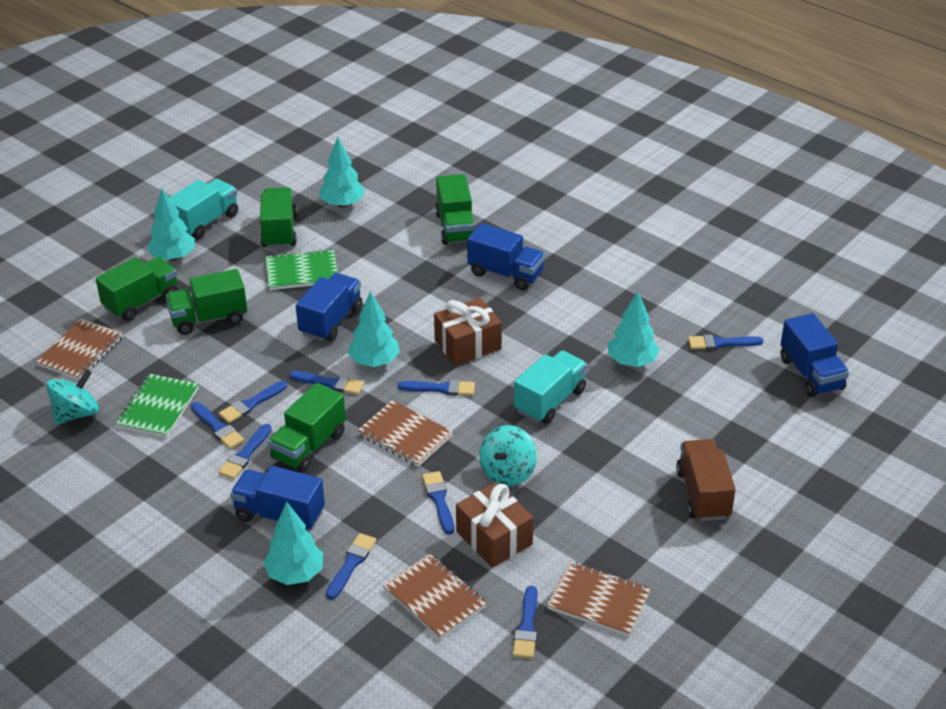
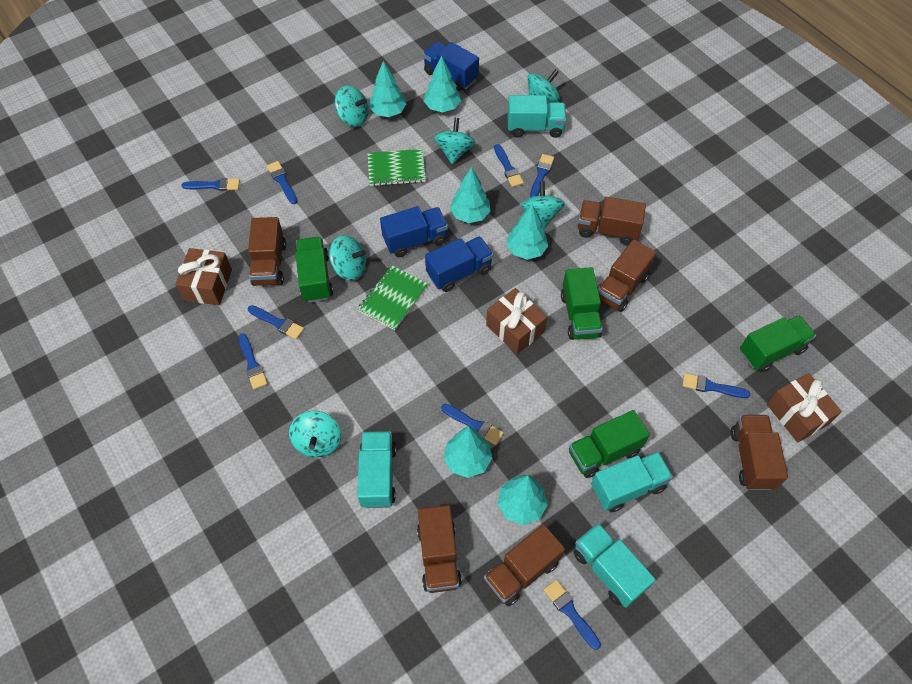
blue truck: [230,466,325,530] [296,273,362,341] [467,223,545,291] [780,313,849,397] = 4 -> [380,206,448,257] [423,42,479,91] [425,236,493,292] = 3
brown gift: [434,298,502,366] [456,482,534,568] = 2 -> [175,248,232,305] [486,288,547,354] [767,373,842,443] = 3
brown notebook: [36,319,123,380] [357,400,453,467] [383,554,487,639] [547,561,651,636] = 4 -> none = 0
brown truck: [676,439,736,521] = 1 -> [248,217,286,286] [417,505,462,593] [484,524,565,606] [578,197,646,245] [598,240,656,312] [731,415,788,490] = 6
green truck: [96,257,178,321] [166,269,247,335] [260,187,297,248] [268,383,346,472] [435,174,475,245] = 5 -> [296,237,333,302] [561,267,603,340] [569,410,650,478] [740,315,816,372] = 4
turquoise spinning top: [46,370,99,425] [479,425,537,486] = 2 -> [289,411,341,458] [329,235,366,281] [335,86,369,127] [434,118,476,164] [521,181,565,229] [527,69,560,103] = 6
turquoise tree: [147,189,195,261] [263,502,323,585] [320,137,365,208] [348,291,400,367] [608,292,660,367] = 5 -> [369,61,406,117] [424,55,461,112] [444,427,492,478] [450,167,491,223] [498,475,548,525] [506,204,548,260] = 6
turquoise truck: [169,179,238,239] [514,351,587,424] = 2 -> [357,431,397,508] [507,95,566,138] [574,523,655,608] [591,451,673,512] = 4

